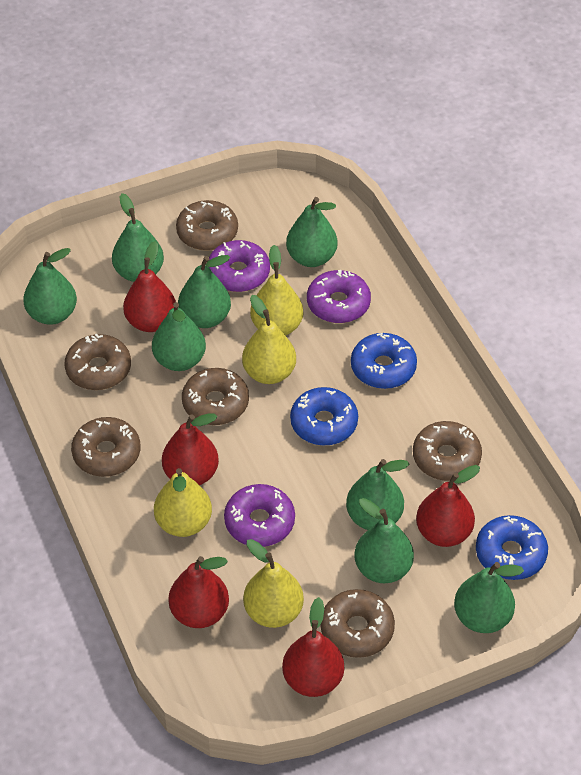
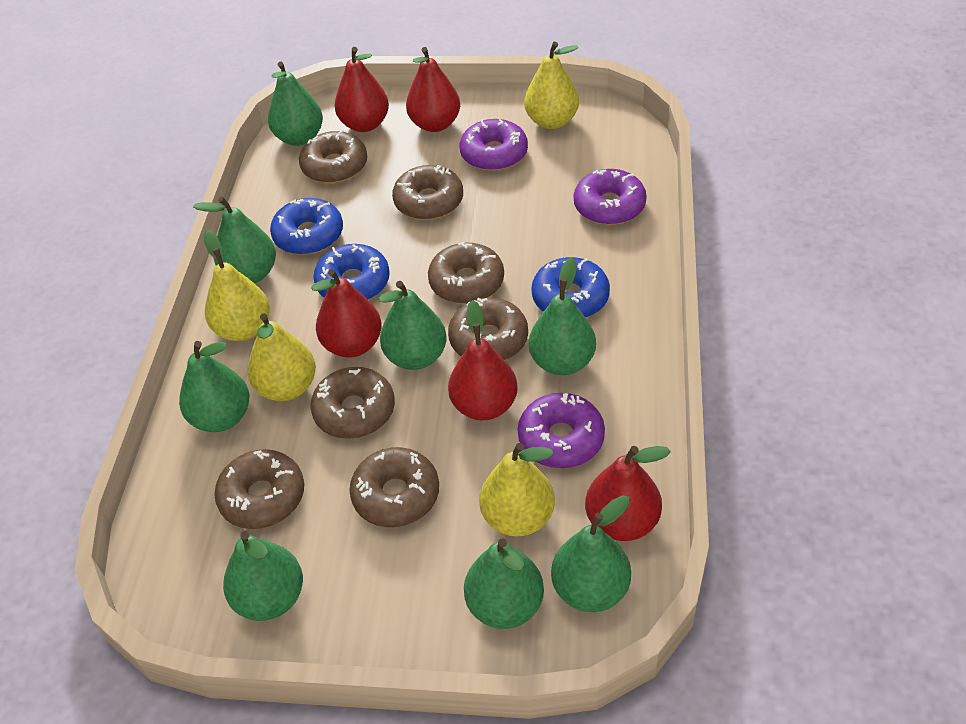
brown donut: [65,334,131,390] [71,417,140,477] [176,200,238,251] [182,368,249,425] [320,589,395,658] [413,421,482,481] = 6 -> [214,449,304,529] [299,130,367,183] [311,367,395,439] [349,447,439,527] [392,165,463,220] [428,242,504,304] [448,298,528,360] = 7

